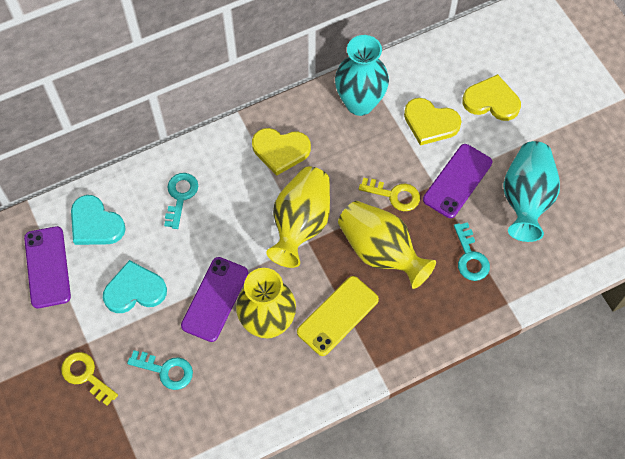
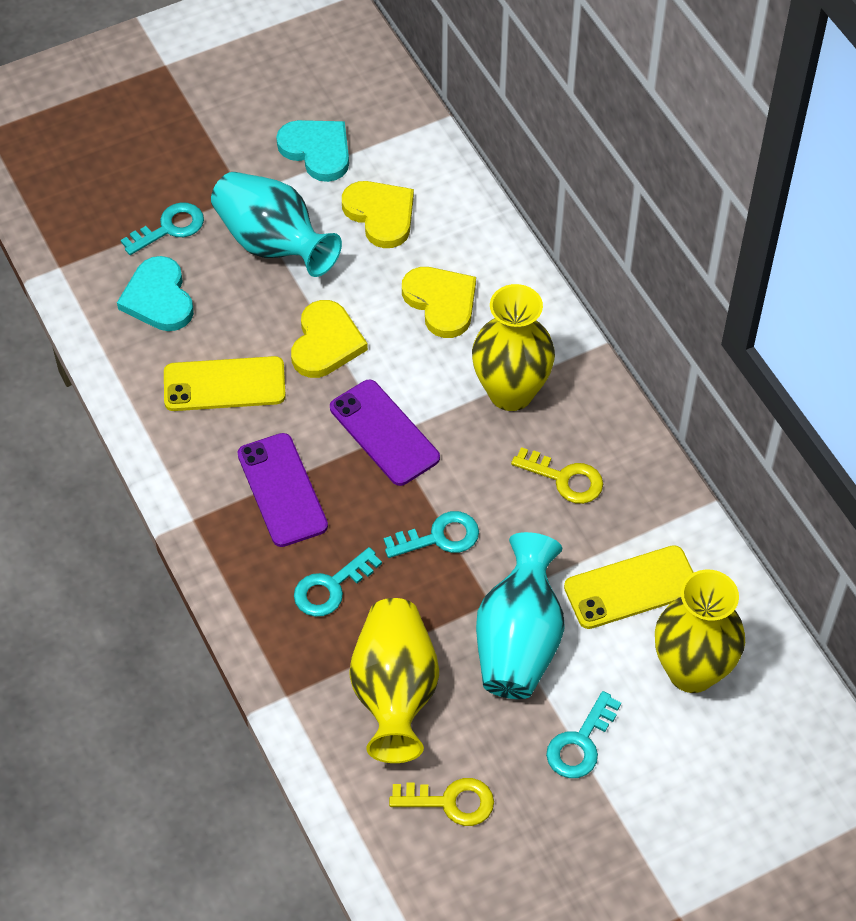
purple phone: [24,226,71,308] [181,257,248,342] [423,144,492,218] = 3 -> [237,433,328,547] [330,380,440,486] = 2
turquoise key: [127,350,193,390] [164,173,198,229] [454,222,490,281] = 3 -> [121,203,204,255] [294,547,382,617] [384,511,479,558] [546,691,621,778] = 4
yellow phone: [297,276,379,356] = 1 -> [164,356,286,411] [564,545,694,629] = 2

